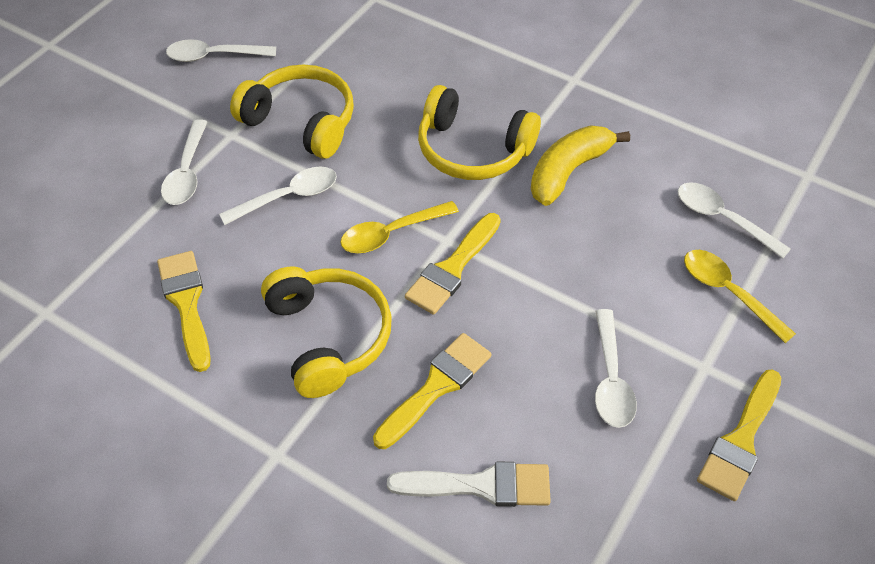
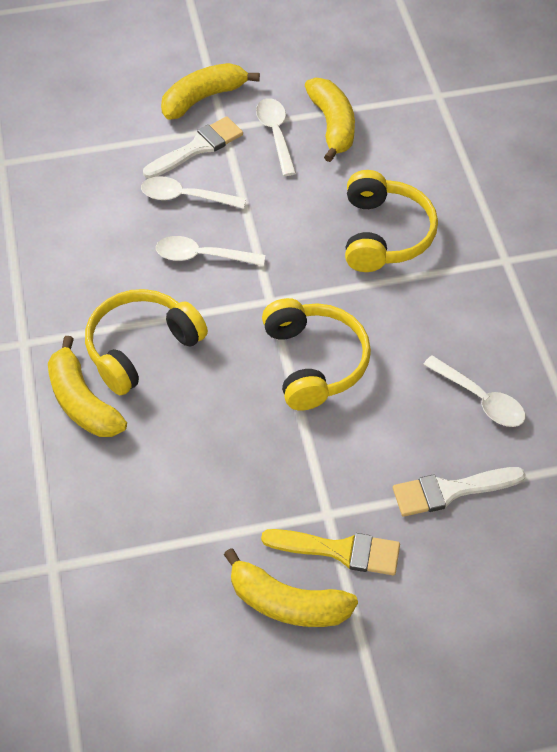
white brush: [387,462,551,507] = 1 -> [143,116,243,178] [393,467,526,517] = 2
white spoon: [161,119,207,205] [166,39,276,62] [219,166,337,225] [595,309,637,428] [678,182,791,259] = 5 -> [141,176,246,209] [156,236,265,266] [256,98,296,176] [423,355,525,427] = 4
yellow banana: [531,125,630,206] = 1 -> [48,336,127,437] [161,63,260,120] [224,548,358,627] [305,78,355,162] = 4
yellow brush: [157,251,211,372] [373,333,492,449] [405,213,501,315] [697,370,782,501] = 4 -> [261,529,400,575] = 1
yellow spoon: [340,201,459,253] [684,250,796,343] = 2 -> none = 0

